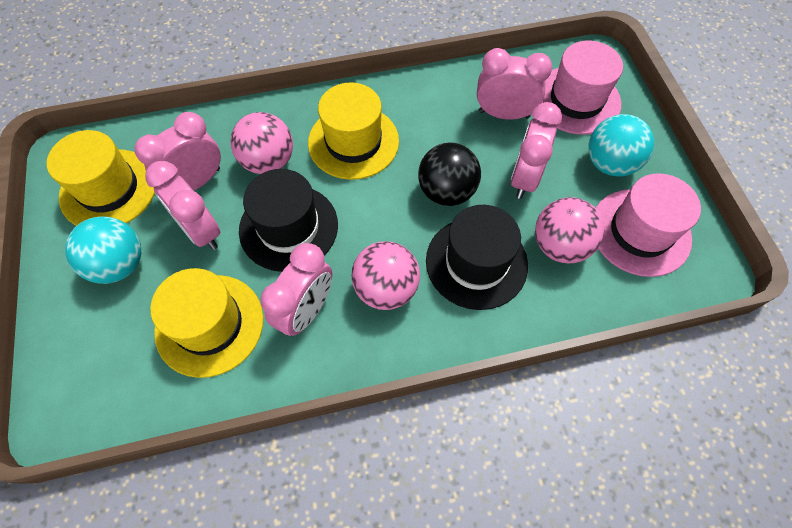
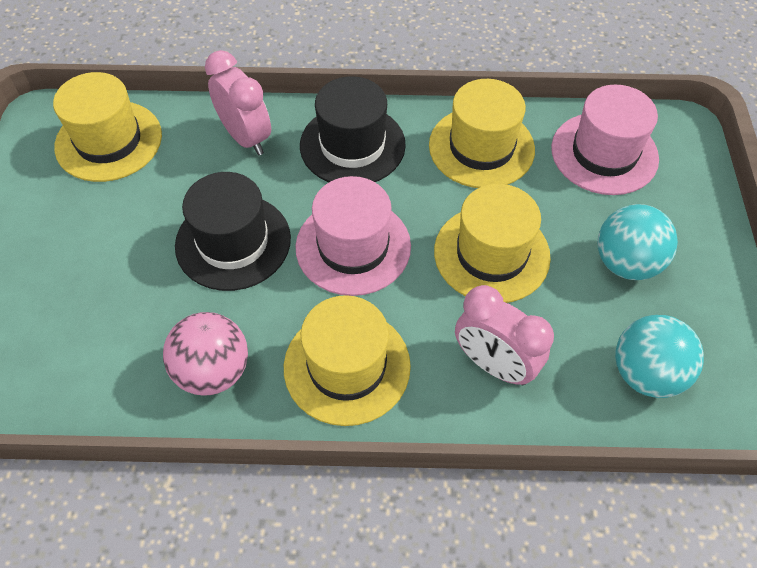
black ball: [418,142,481,206] = 1 -> none = 0
pink ball: [230,112,293,174] [351,241,420,310] [535,197,604,263] = 3 -> [163,312,248,396] = 1
pink clock: [134,112,221,191] [146,161,221,250] [261,243,332,336] [477,48,552,120] [511,102,562,199] = 5 -> [205,50,271,155] [455,285,554,385] = 2
yellow hat: [46,130,155,226] [150,268,264,378] [308,82,399,180] = 3 -> [53,72,162,182] [284,295,411,426] [429,79,535,188] [434,184,551,303] = 4

